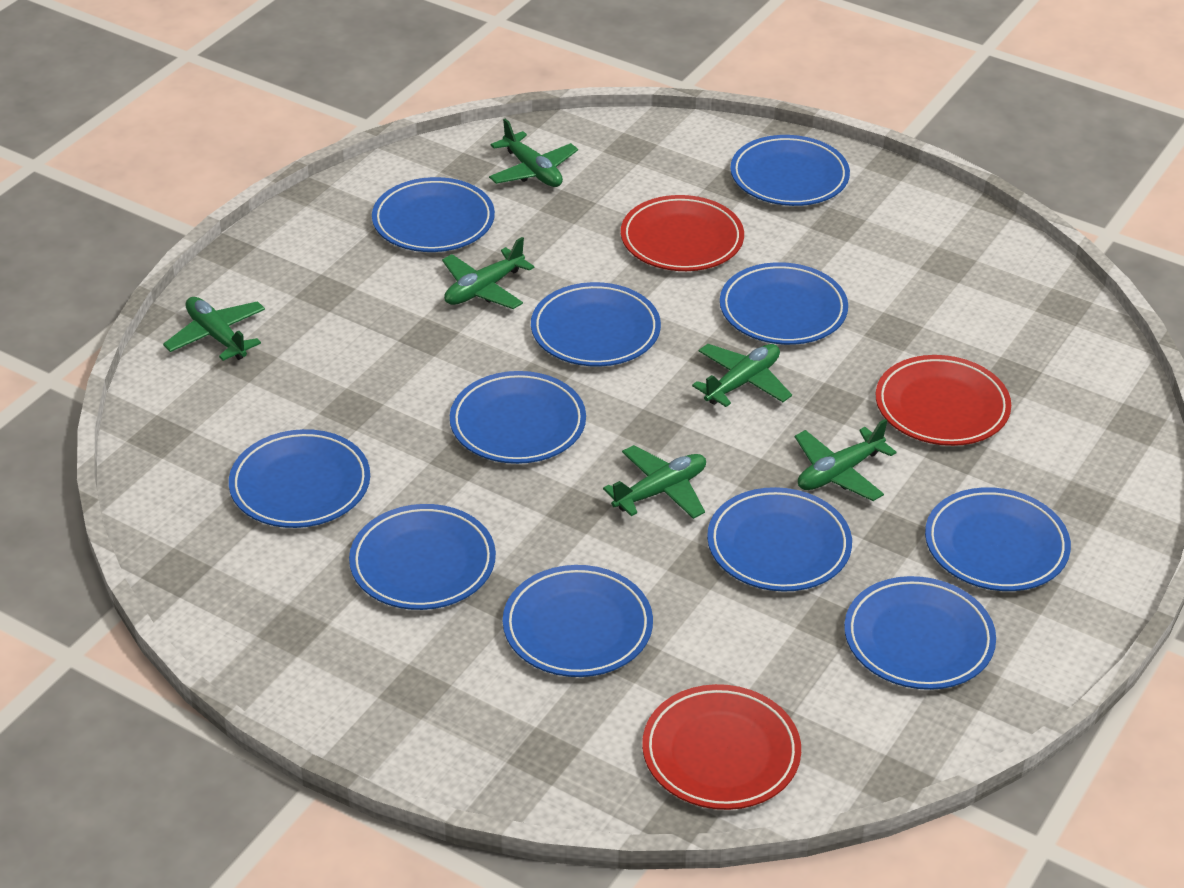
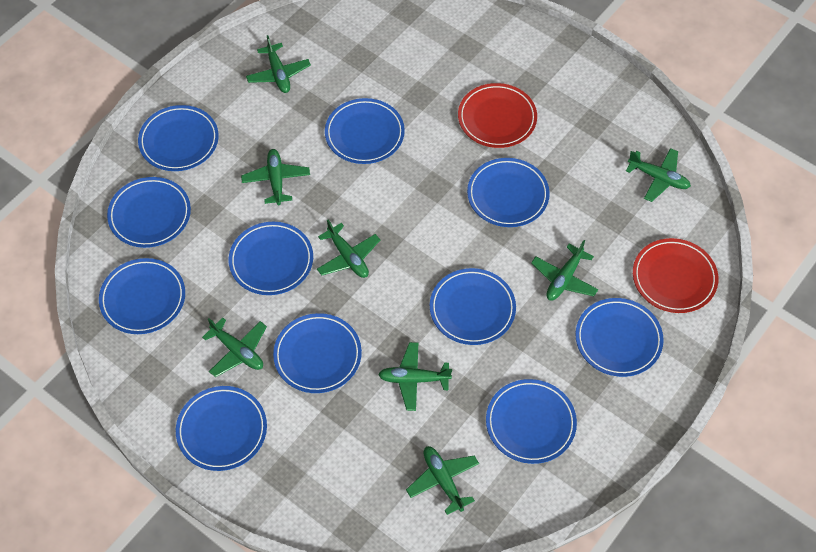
green plane: [163,297,265,361] [442,237,534,309] [489,118,578,187] [603,445,706,519] [692,344,792,407] [795,419,896,501] = 6 -> [202,317,267,377] [241,149,310,205] [246,35,311,93] [317,220,380,278] [378,342,452,411] [406,446,479,515] [531,240,598,301] [626,148,691,202] = 8
red plate: [621,195,744,271] [642,684,801,810] [875,355,1011,446] = 3 -> [458,83,537,148] [633,238,718,313] = 2

